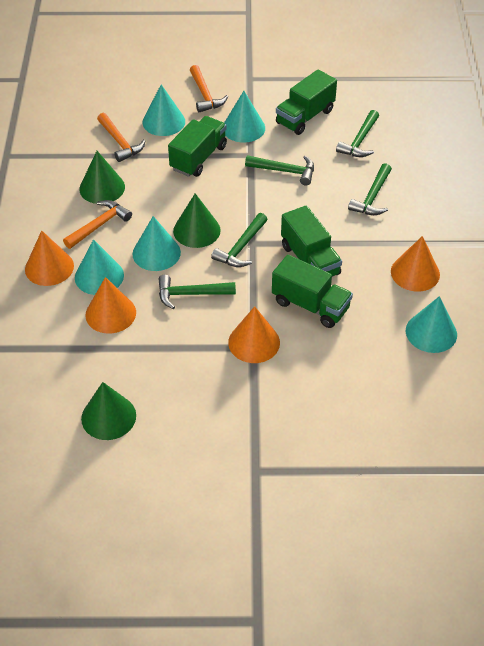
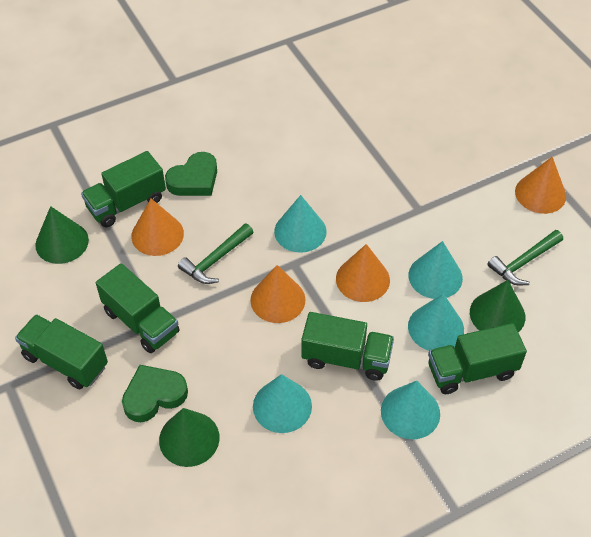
green hammer: [158,275,236,309] [211,213,268,267] [245,155,314,186] [336,110,379,157] [348,163,392,215] = 5 -> [178,223,253,284] [487,230,563,286] = 2
green heart: none = 0 -> [122,365,188,422] [165,152,217,196] = 2
green truck: [168,116,227,177] [272,255,353,328] [276,69,337,135] [281,205,342,277] = 4 -> [15,314,108,389] [81,151,166,227] [96,263,180,353] [301,312,394,381] [428,323,527,394] = 5
orange hammer: [63,200,132,249] [97,113,145,162] [190,65,228,112] = 3 -> none = 0

